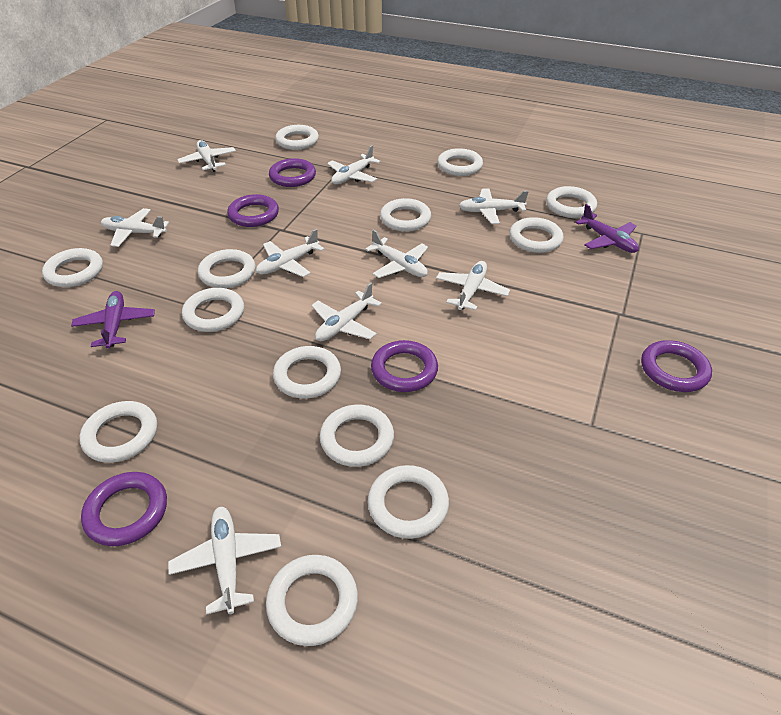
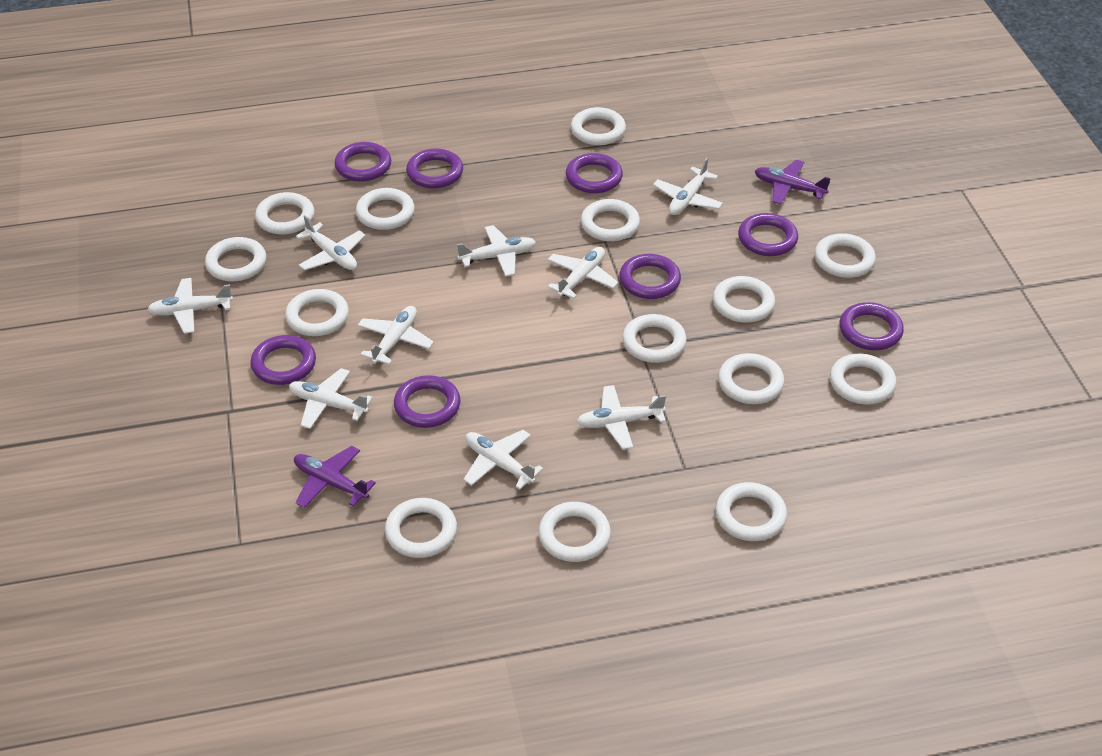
purple ring: [81,472,167,546] [227,194,279,227] [269,158,316,187] [371,340,438,392] [641,340,712,392] = 5 -> [250,335,316,385] [334,142,391,181] [394,375,461,428] [406,148,463,189] [566,153,623,193] [619,254,681,299] [738,213,798,256] [839,302,904,350] = 8
white ring: [42,248,103,287] [80,401,157,463] [182,288,244,332] [198,249,256,288] [266,555,358,646] [273,346,341,399] [275,125,319,150] [320,405,394,467] [368,465,449,539] [380,198,431,232] [437,148,483,176] [509,217,564,253] [546,186,597,218] = 13 -> [205,237,266,281] [255,192,315,234] [285,289,349,336] [356,188,415,230] [385,498,457,558] [539,502,611,562] [571,107,626,145] [581,199,640,241] [622,314,687,363] [713,276,775,323] [715,482,787,541] [718,353,784,404] [814,233,876,278] [830,354,896,405] = 14

